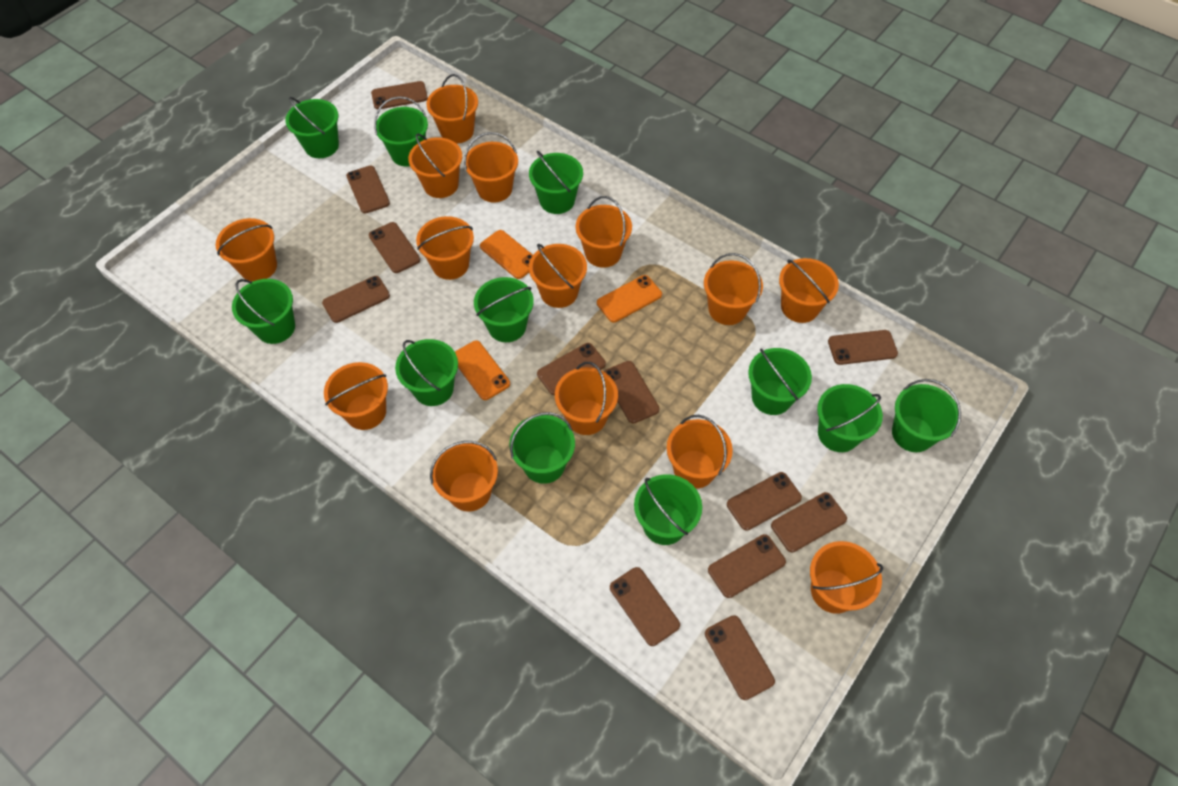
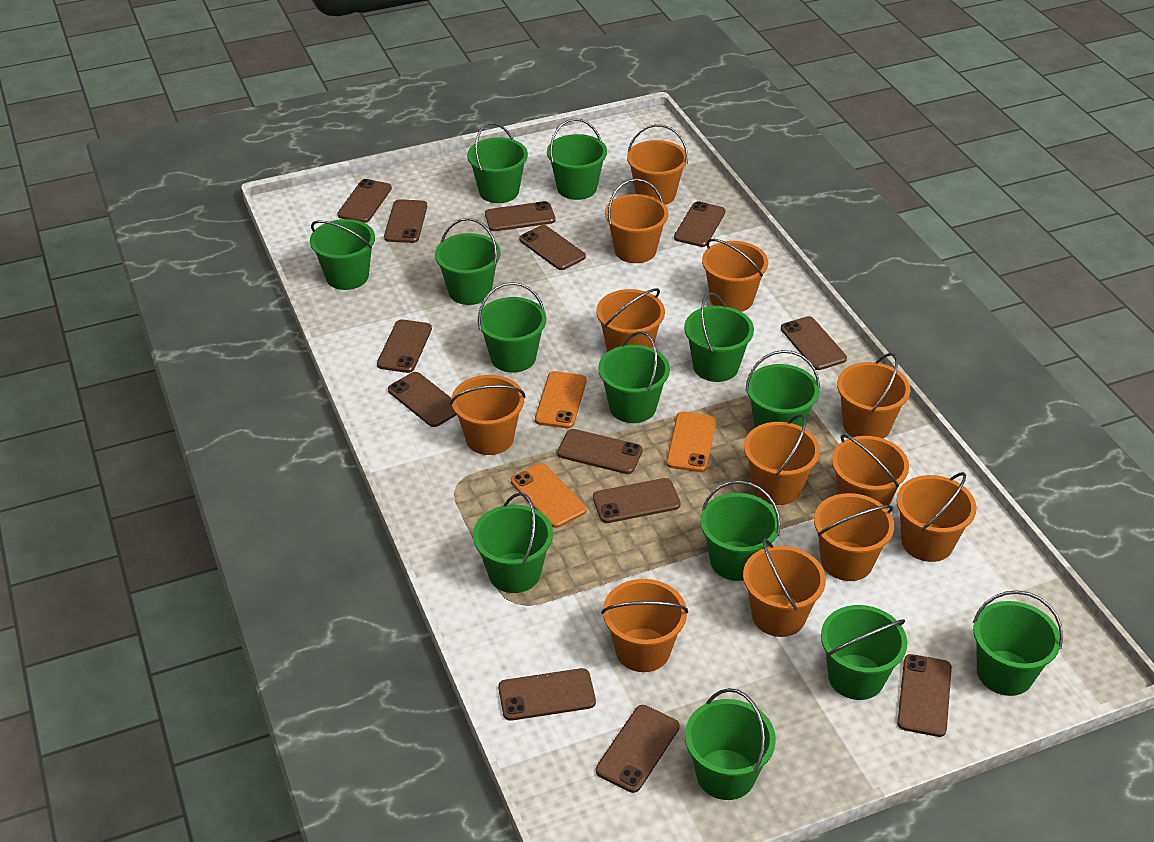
brown phone: [322,276,390,323] [346,166,390,214] [369,222,420,273] [371,81,428,109] [537,343,606,395] [604,361,660,424] [610,567,680,646] [705,615,775,700] [708,534,786,598] [727,472,802,531] [771,492,847,552] [828,330,898,365] = 12 -> [337,179,392,223] [377,319,432,373] [384,199,427,243] [388,372,457,427] [485,201,556,231] [498,668,596,721] [519,225,586,270] [557,429,643,474] [593,478,681,523] [596,705,680,793] [674,201,725,247] [781,316,847,370] [897,654,952,737] = 13
green bucket: [232,279,295,344] [285,97,339,158] [374,96,428,167] [395,339,458,406] [474,277,534,342] [509,412,575,484] [529,151,583,214] [634,474,702,545] [748,348,812,415] [817,384,883,452] [892,379,961,452] = 11 -> [310,219,375,290] [435,218,501,305] [467,122,528,203] [473,493,553,593] [477,282,547,373] [547,118,607,200] [598,331,670,423] [684,293,754,382] [685,688,776,800] [700,480,781,581] [745,350,820,428] [821,605,907,700] [973,590,1063,696] = 13
orange bucket: [216,218,277,282] [324,362,388,430] [408,133,462,198] [416,216,474,280] [426,74,478,144] [430,441,498,512] [464,132,518,202] [529,243,587,308] [555,362,618,435] [576,196,632,268] [667,415,733,489] [704,253,763,325] [779,258,839,323] [810,541,883,614] = 14 -> [450,375,526,455] [596,288,665,352] [601,579,688,672] [605,179,668,263] [627,124,688,205] [702,239,768,312] [743,538,826,637] [744,414,820,505] [814,493,894,581] [832,434,909,509] [837,353,911,438] [896,472,976,562] = 12

